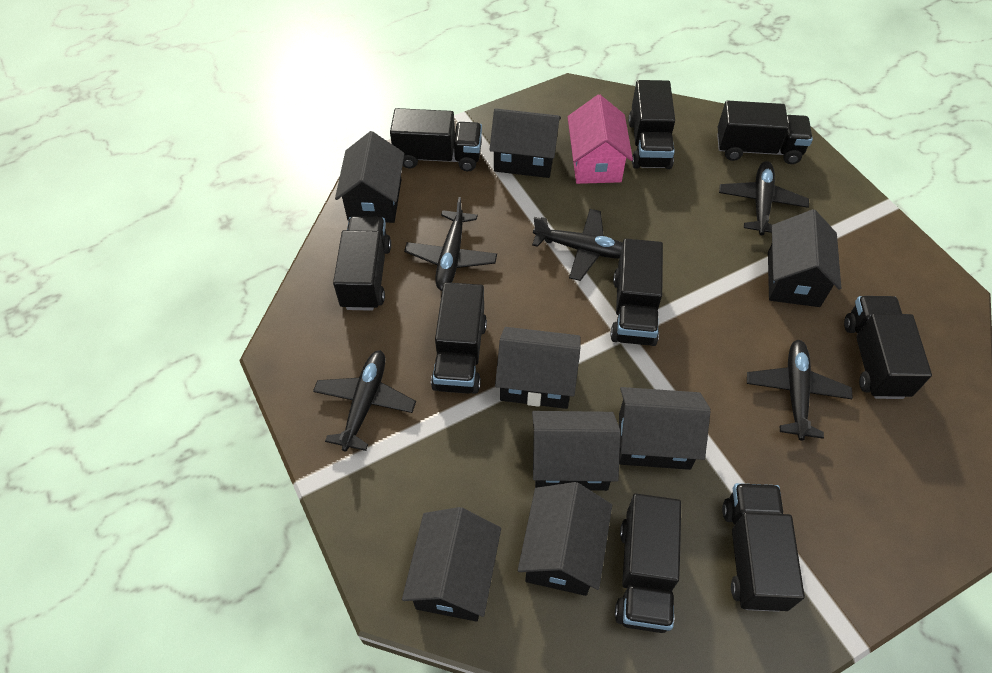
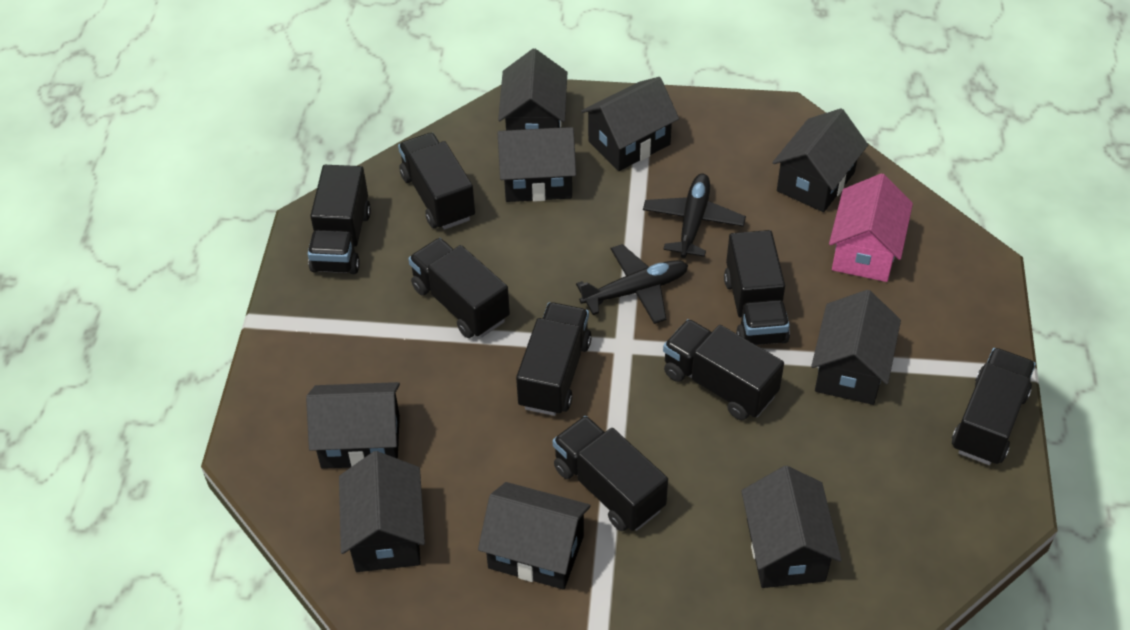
black house: [335,131,404,223] [402,507,501,622] [490,108,561,178] [495,327,581,409] [518,482,612,596] [532,411,621,491] [619,387,711,470] [768,209,841,307] = 8 -> [306,382,400,469] [339,451,425,572] [478,482,591,590] [497,127,576,202] [498,49,568,130] [581,77,679,171] [741,466,842,588] [772,108,868,212] [811,290,901,405] = 9
black plane: [313,350,416,452] [404,197,497,291] [532,209,623,281] [719,161,809,235] [747,340,853,440] = 5 -> [576,244,688,324] [643,174,746,258] = 2
black truck: [333,216,391,311] [390,108,482,171] [431,282,487,394] [610,239,663,346] [615,494,681,633] [628,80,675,169] [717,101,813,164] [722,483,805,612] [844,296,932,399] = 9 -> [308,165,371,274] [398,133,475,230] [408,238,510,338] [516,302,592,416] [553,416,668,531] [663,319,784,420] [724,230,790,345] [952,348,1036,465] = 8

